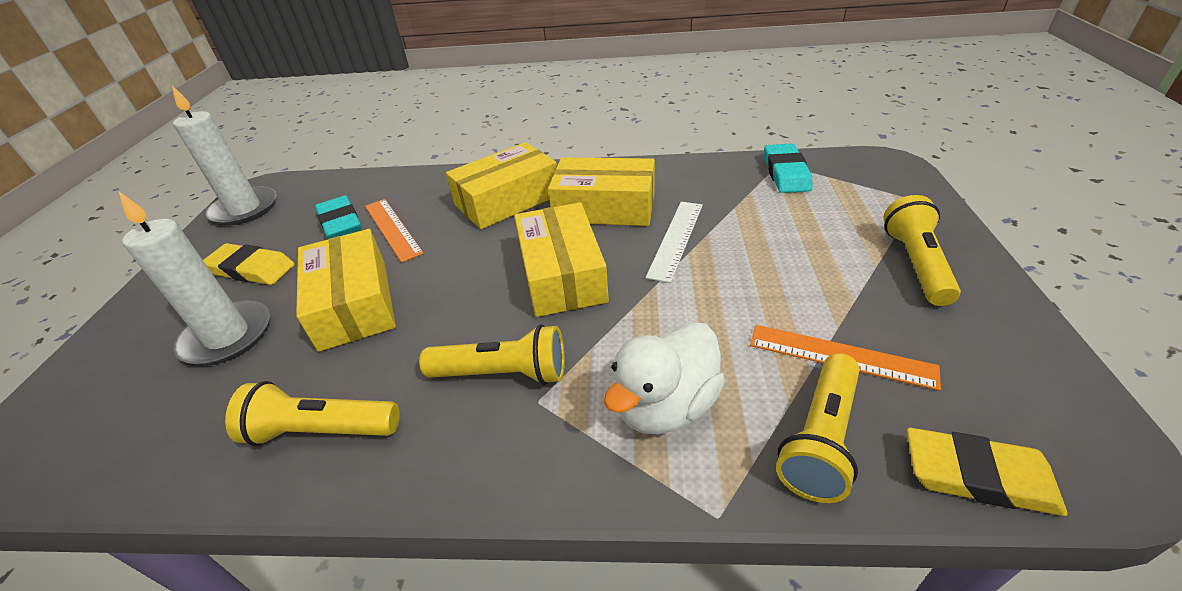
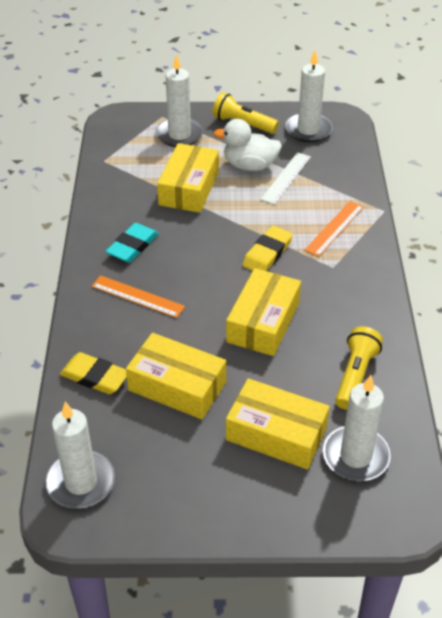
turquoise eraser: [315,195,362,239] [764,144,812,193] = 2 -> [105,223,159,263] = 1
white candle: [119,192,270,365] [172,86,276,226] = 2 -> [45,402,115,509] [156,54,203,147] [285,50,333,142] [323,375,391,481] = 4
yellow flashlight: [225,381,400,446] [419,324,565,385] [776,353,860,503] [883,195,961,306] = 4 -> [213,92,279,134] [335,326,383,410] = 2

